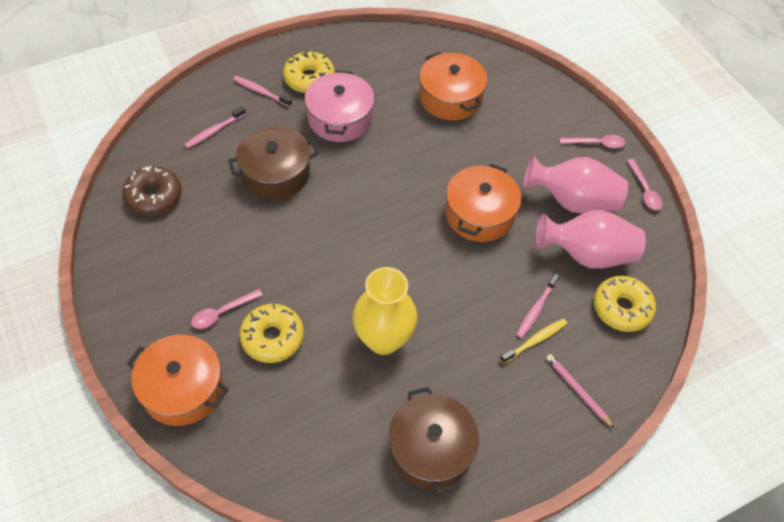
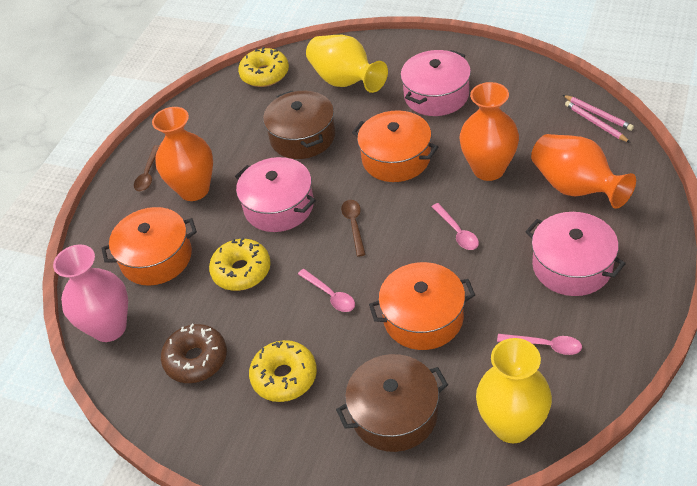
brown spoon: none = 0 -> [134,145,160,191] [341,200,366,257] = 2
orange vase: none = 0 -> [152,107,213,201] [459,82,519,181] [531,134,636,209] = 3
pink pencil: [546,354,614,428] = 1 -> [563,95,634,131] [565,101,631,143] = 2
pink pot: [305,70,375,142] = 1 -> [235,157,316,232] [401,50,471,116] [525,212,626,296] = 3
pink toothbrush: [184,106,246,148] [233,76,292,107] [516,273,560,338] = 3 -> none = 0
pink vase: [523,155,628,214] [535,210,646,269] = 2 -> [53,244,128,342] = 1
yellow toothbrush: [500,318,567,364] = 1 -> none = 0
yellow vase: [352,267,418,355] = 1 -> [306,35,388,93] [476,338,552,443] = 2

